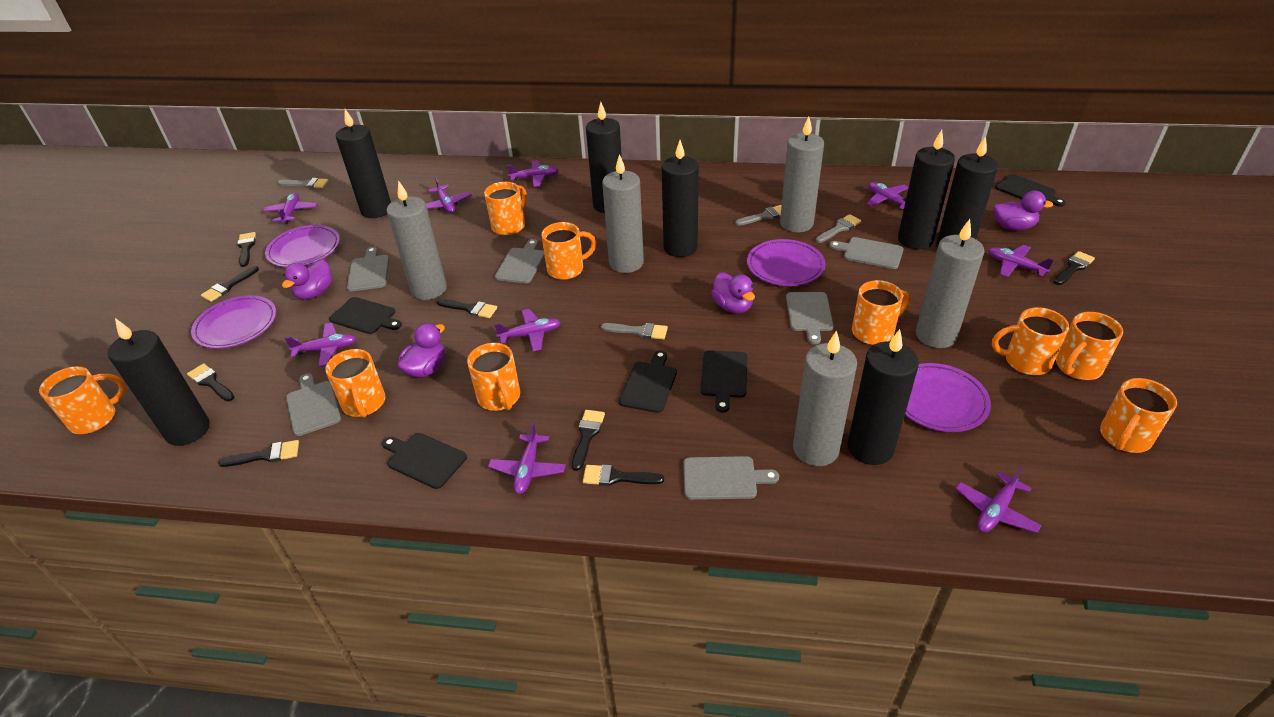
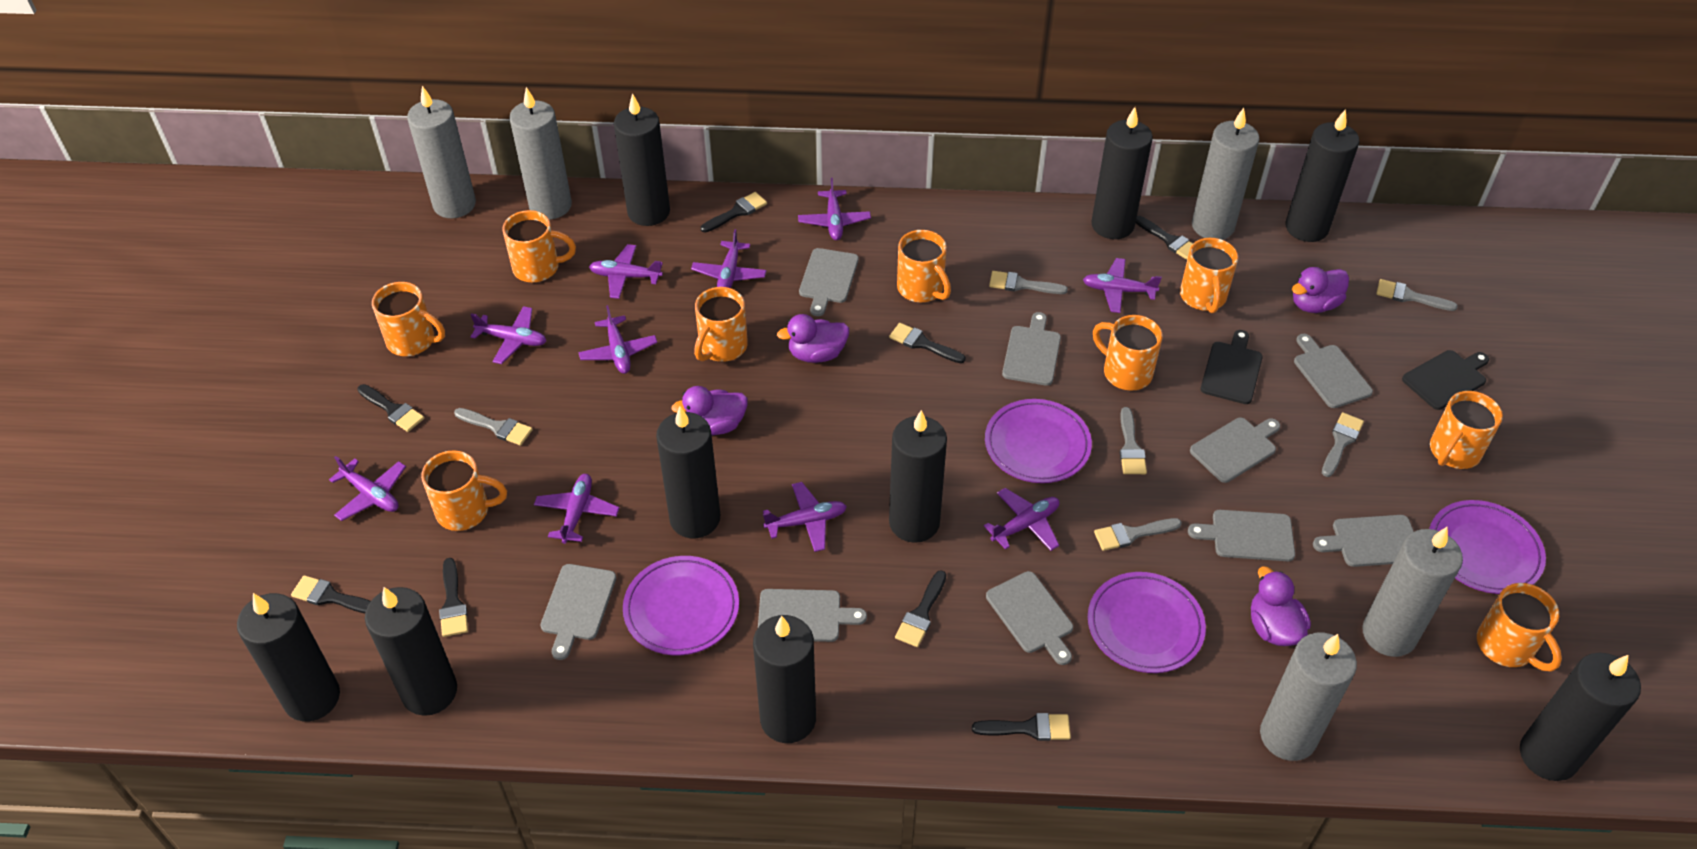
black candle: [108,318,210,446] [336,109,391,218] [586,102,622,213] [662,140,699,257] [847,329,919,465] [898,130,955,250] [936,136,998,248] = 7 -> [237,593,340,722] [365,587,457,716] [614,93,670,226] [656,406,720,538] [753,615,816,743] [889,410,947,543] [1091,107,1153,239] [1286,109,1359,242] [1520,653,1641,781] = 9
black cutting board: [329,297,402,334] [382,433,467,489] [619,350,677,413] [700,350,747,413] [995,174,1066,207] = 5 -> [1201,330,1263,404] [1402,350,1489,410] = 2
grey brush: [277,178,329,188] [601,323,668,340] [735,205,782,226] [816,214,862,243] = 4 -> [454,408,533,445] [989,271,1068,294] [1094,518,1182,551] [1120,407,1147,474] [1322,412,1364,477] [1376,279,1458,311] = 6
grey cutting board: [286,373,341,436] [347,247,389,291] [495,239,545,283] [683,456,779,500] [786,292,833,344] [829,237,904,269] = 6 -> [540,564,616,660] [758,589,867,642] [799,248,859,316] [986,571,1073,665] [1002,312,1061,386] [1188,510,1295,561] [1190,418,1280,483] [1294,334,1373,408] [1313,515,1414,567] = 9
purple plane: [263,192,317,224] [284,323,357,367] [426,177,472,213] [488,423,566,494] [494,309,561,352] [507,160,559,187] [867,182,909,210] [955,467,1042,533] [988,245,1054,277] = 9 -> [329,456,406,521] [470,306,546,364] [534,474,619,544] [578,305,657,374] [589,244,663,299] [691,229,766,288] [763,482,847,552] [798,178,871,240] [984,488,1059,551] [1083,258,1162,313] = 10

